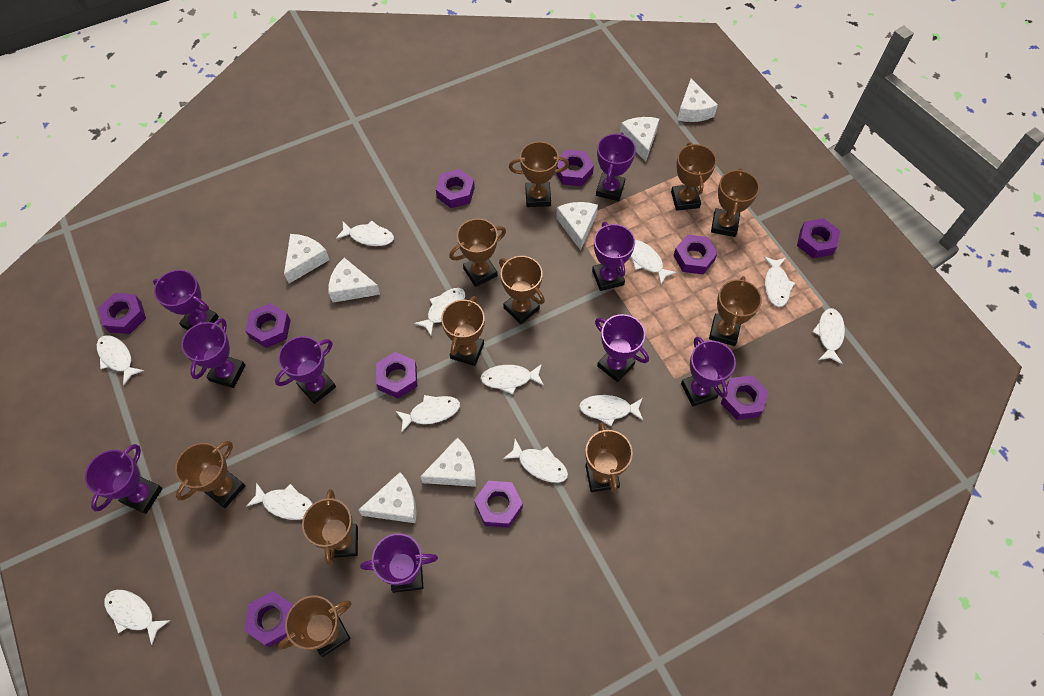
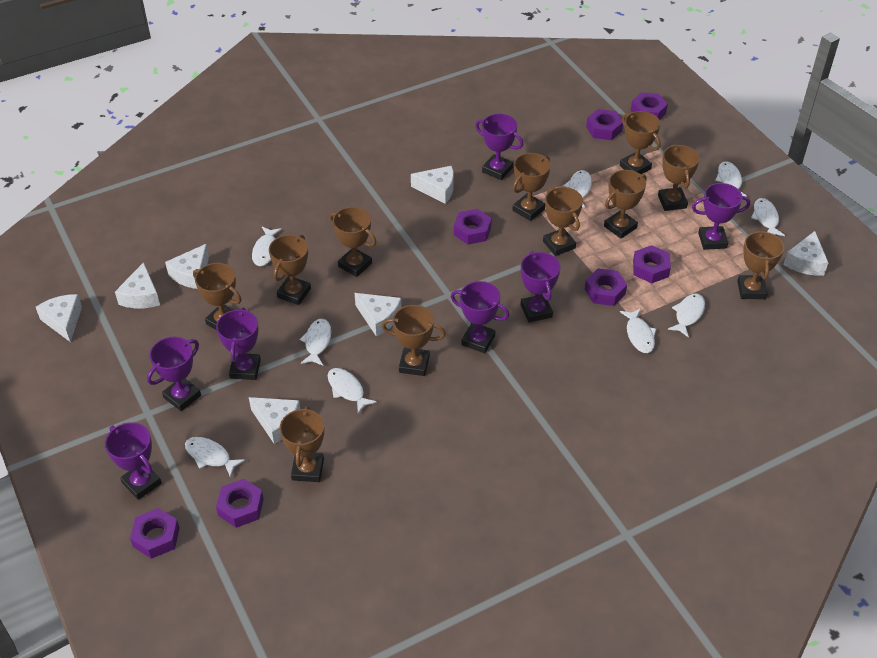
purple nut: [98,293,146,334] [244,591,293,647] [245,303,291,348] [376,352,417,399] [436,169,475,208] [474,481,523,528] [556,149,594,186] [674,234,718,275] [721,375,768,420] [797,218,840,258] = 10 -> [130,508,180,559] [216,479,264,528] [454,209,492,244] [585,269,627,306] [586,109,623,140] [631,92,668,120] [633,245,671,283] = 7
purple trophy: [85,444,163,514] [153,270,219,330] [181,318,245,388] [275,336,336,404] [360,533,438,593] [592,222,635,291] [595,314,649,382] [596,132,636,201] [681,337,736,407] = 9 -> [105,422,162,500] [147,337,201,411] [216,308,261,380] [451,281,509,353] [475,114,523,180] [521,251,560,322] [692,183,750,250] = 7
white fish: [97,335,144,385] [104,590,170,645] [246,483,313,520] [336,221,394,246] [396,395,460,433] [414,288,465,336] [480,364,544,394] [503,439,568,483] [579,395,643,426] [630,240,677,284] [764,256,795,307] [812,308,845,364] = 12 -> [185,437,245,478] [252,227,282,266] [299,319,331,366] [328,368,377,413] [563,170,592,208] [620,308,656,353] [668,293,705,338] [715,161,748,197] [751,198,785,236] = 9

